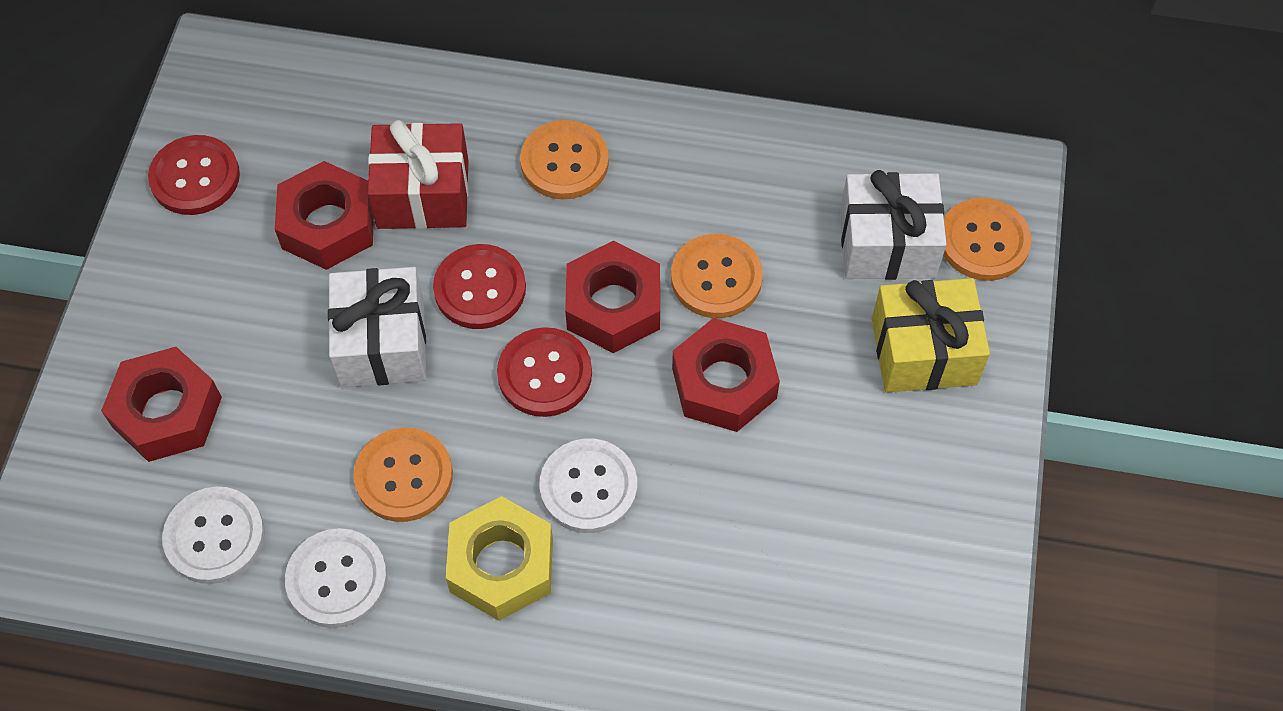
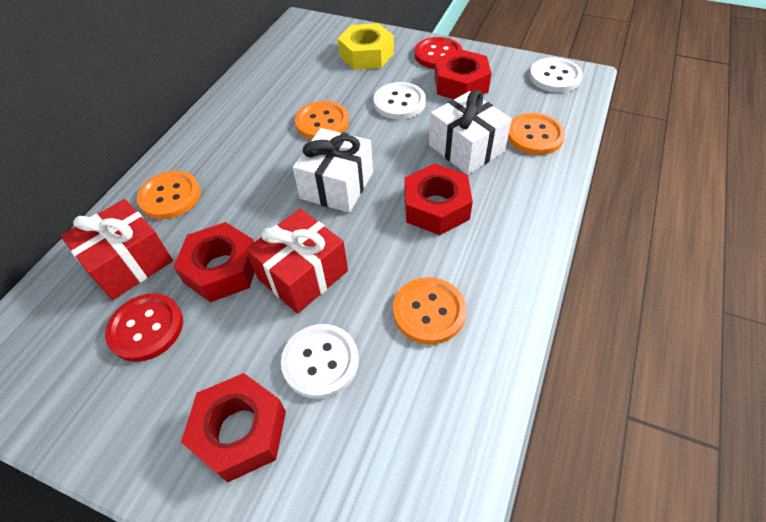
red button: [148,135,240,215] [433,244,526,329] [497,327,592,417] = 3 -> [105,293,183,362] [414,37,463,69] = 2
red gift: [367,120,469,229] = 1 -> [61,199,173,300] [246,209,348,314] = 2
yellow gift: [872,278,990,393] = 1 -> none = 0

